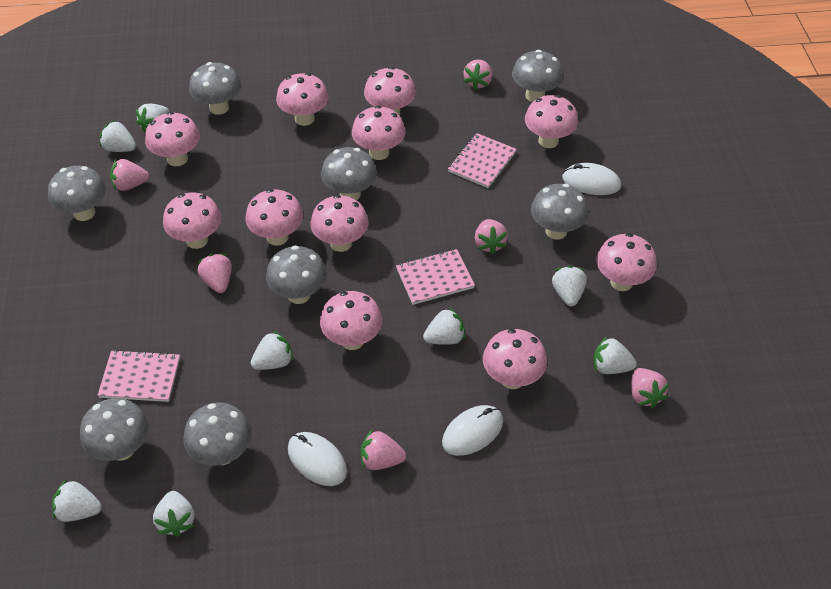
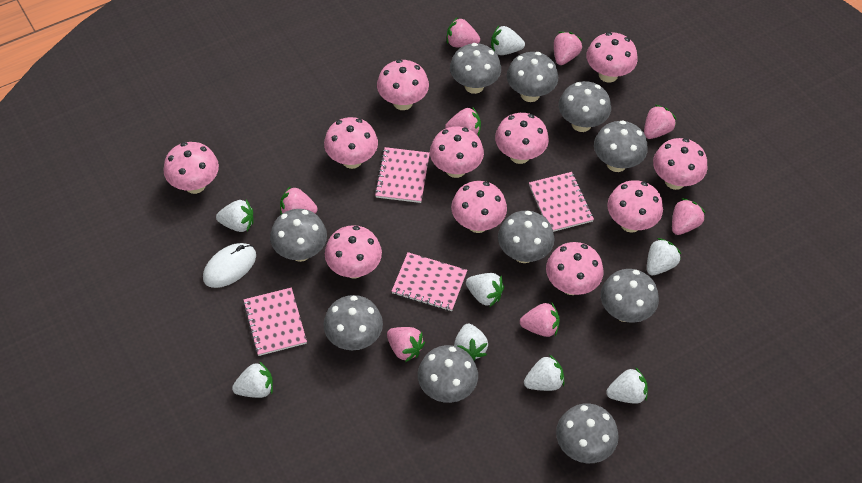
grey mushroom: [48,166,106,221] [80,398,149,461] [184,402,252,466] [189,62,241,115] [266,246,327,304] [321,147,377,200] [512,50,563,102] [531,184,588,240] = 8 -> [270,209,327,262] [323,295,383,350] [418,345,478,403] [450,43,501,94] [498,211,555,263] [507,52,558,102] [556,403,619,463] [559,81,611,132] [594,120,648,172] [601,269,659,323] = 10
pink notebook: [98,350,180,402] [396,249,475,305] [448,133,517,188] = 3 -> [243,288,307,356] [375,147,430,203] [392,252,467,311] [529,172,594,232] = 4
pink strawberry: [110,159,149,191] [197,254,232,293] [361,430,406,470] [463,60,492,90] [475,219,508,255] [631,368,669,408] = 6 -> [280,186,318,214] [387,327,425,362] [445,107,481,137] [447,17,480,47] [520,303,560,337] [554,32,582,65] [644,105,676,139] [672,198,705,235] = 8
white mouse: [288,432,347,486] [442,405,503,456] [562,163,621,195] = 3 -> [203,243,256,288] = 1

